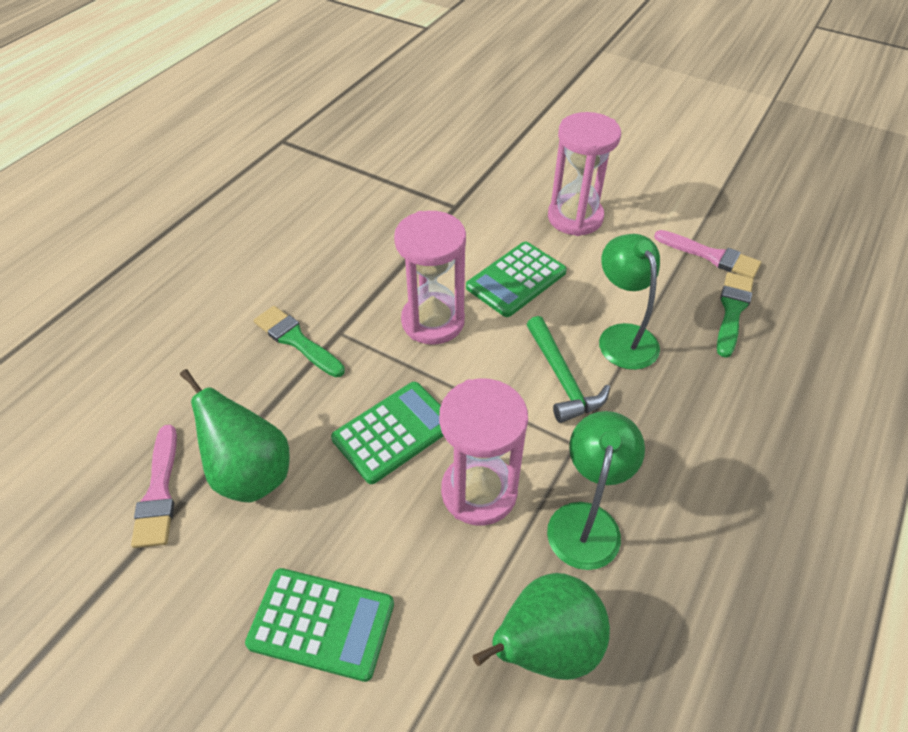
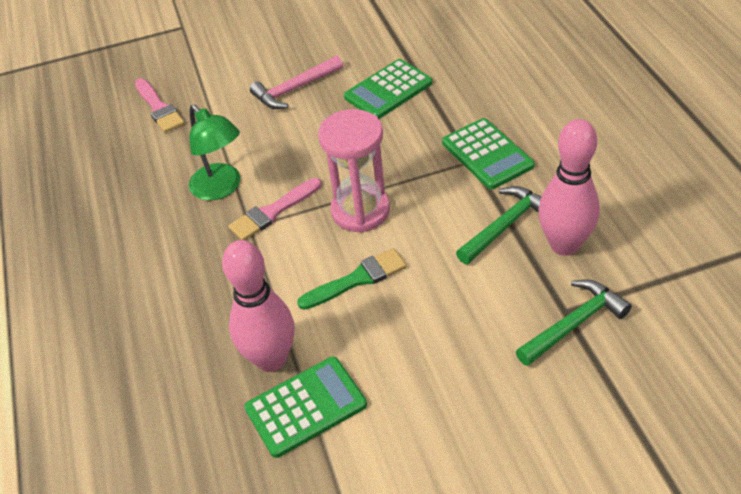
green brush: [254,306,345,377] [717,272,754,358] = 2 -> [297,248,406,310] = 1
green hammer: [527,316,610,423] = 1 -> [456,186,541,264] [516,279,632,366] = 2
green lamp: [547,411,645,570] [599,234,660,370] = 2 -> [189,105,240,200] = 1
green pear: [180,369,290,503] [473,573,610,680] = 2 -> none = 0
pink bowling pin: none = 0 -> [222,240,295,372] [539,119,600,256] = 2
pink hammer: none = 0 -> [250,56,343,109] = 1
pink hourglass: [394,211,466,345] [439,378,528,526] [548,112,621,236] = 3 -> [318,109,390,233] = 1

